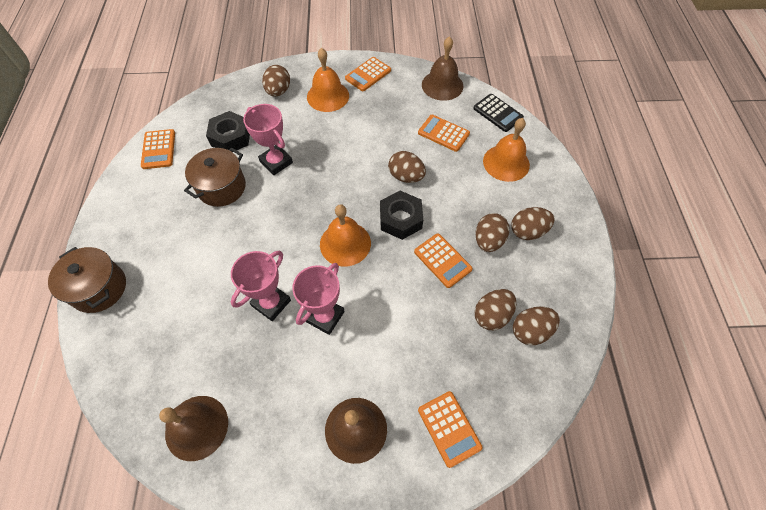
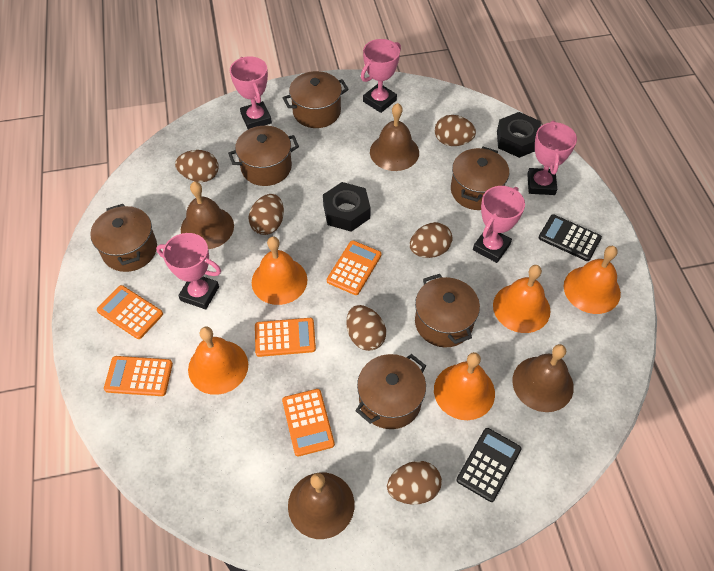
black calculator: [473,94,524,132] = 1 -> [456,428,521,502] [539,214,602,261] = 2
brown bell: [159,396,228,461] [325,398,387,464] [422,36,463,101] = 3 -> [181,181,234,249] [288,472,355,539] [370,103,419,171] [512,344,574,412] = 4
brown pot: [48,247,126,313] [184,148,246,207] = 2 -> [90,204,157,272] [228,126,299,186] [283,71,349,128] [355,354,426,429] [415,274,480,347] [451,147,509,210] = 6
orange bell: [307,48,349,112] [320,204,371,267] [483,118,530,182] = 3 -> [188,326,248,395] [252,236,307,305] [434,352,495,420] [493,265,551,333] [564,246,621,314] = 5
pink trophy: [231,251,291,321] [243,104,293,175] [292,263,345,335] = 3 -> [156,233,221,309] [230,57,272,129] [361,39,401,113] [473,186,525,263] [527,121,577,195] = 5

